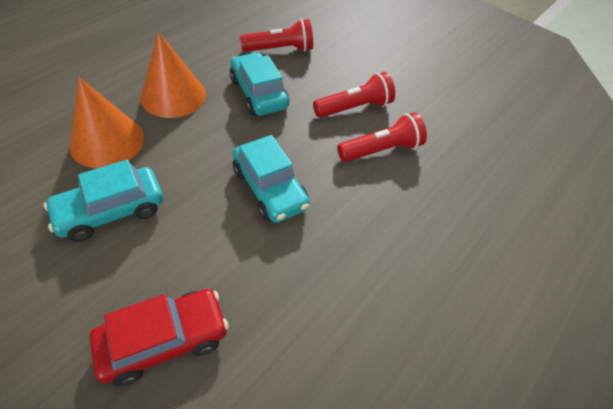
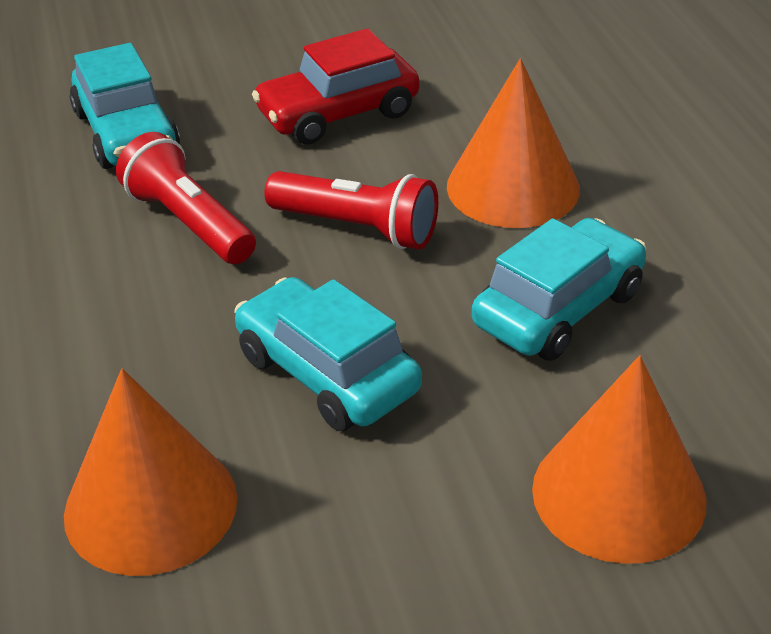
orange cone: [70,77,144,168] [140,32,206,118] = 2 -> [64,368,237,576] [447,58,580,228] [532,355,706,564] = 3
red flashlight: [240,19,313,52] [313,72,395,118] [337,112,427,162] = 3 -> [116,132,256,264] [265,171,438,249] = 2

